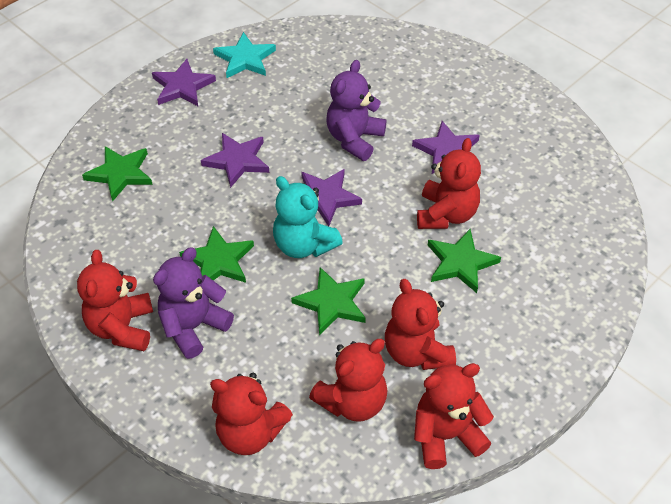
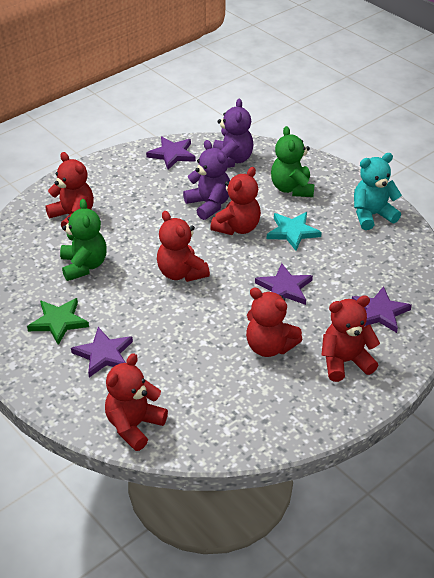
green star: [82,146,153,202] [179,226,254,283] [291,267,366,335] [428,229,501,293] = 4 -> [27,298,89,345] = 1
green teddy bear: none = 0 -> [60,199,107,281] [271,126,314,197] = 2

